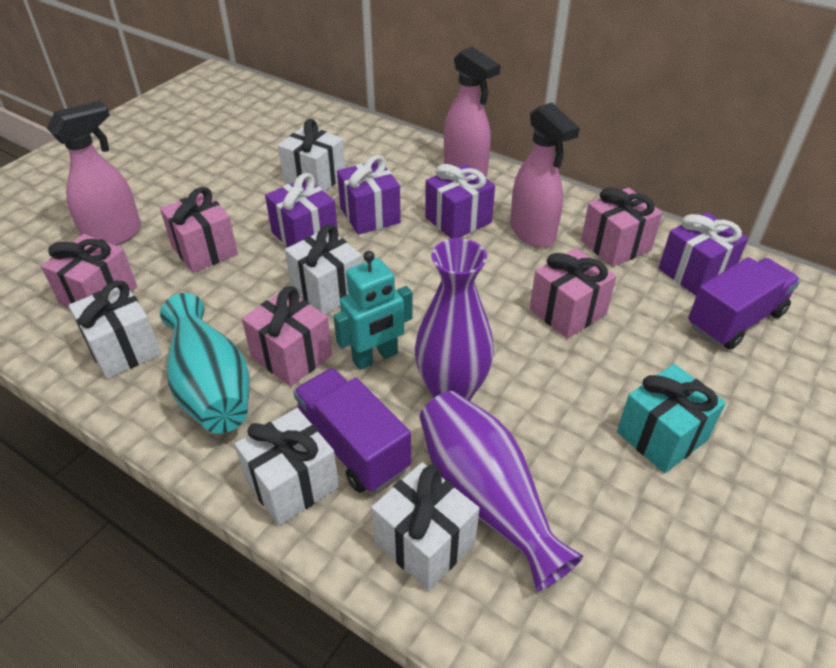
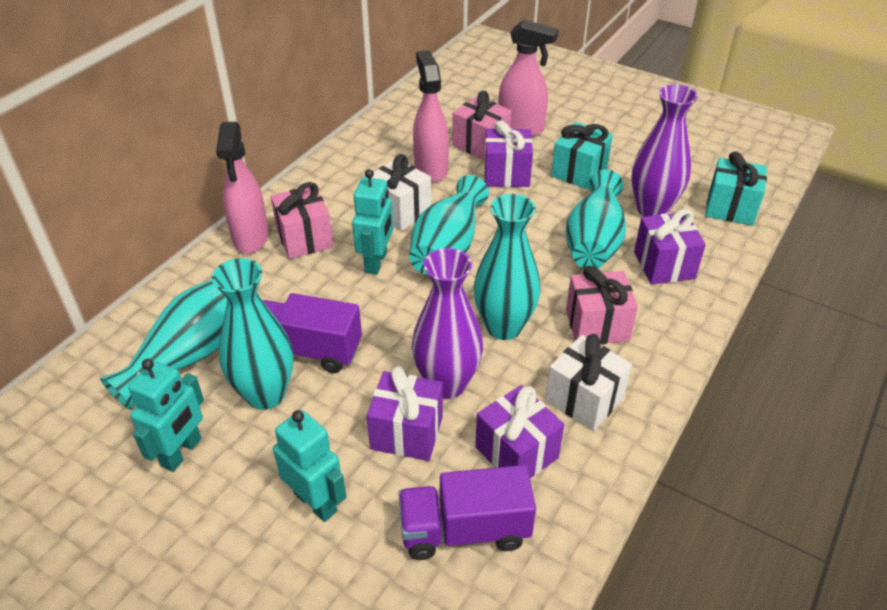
pink gift: [41,234,137,309] [160,187,238,273] [242,286,332,386] [530,248,616,339] [581,188,663,267] = 5 -> [271,182,333,259] [452,91,511,161] [566,266,638,344] = 3
turquoise gift: [617,364,726,473] = 1 -> [551,122,613,190] [705,152,767,226] = 2
turquoise robot: [333,251,413,370] = 1 -> [128,359,204,472] [273,410,346,522] [352,169,393,275] = 3
turquoise vase: [160,293,250,434] = 1 -> [100,280,227,410] [212,258,293,410] [409,175,489,275] [473,194,540,340] [566,169,626,269] = 5
white gift: [69,281,161,379] [235,408,339,525] [278,119,345,192] [285,224,362,314] [372,462,479,591] = 5 -> [372,154,431,231] [545,334,632,431] = 2

